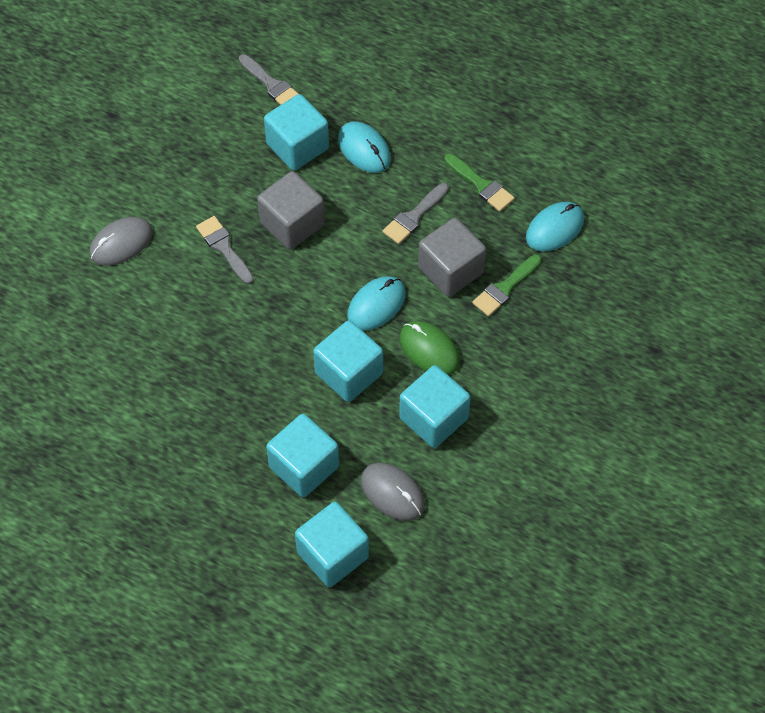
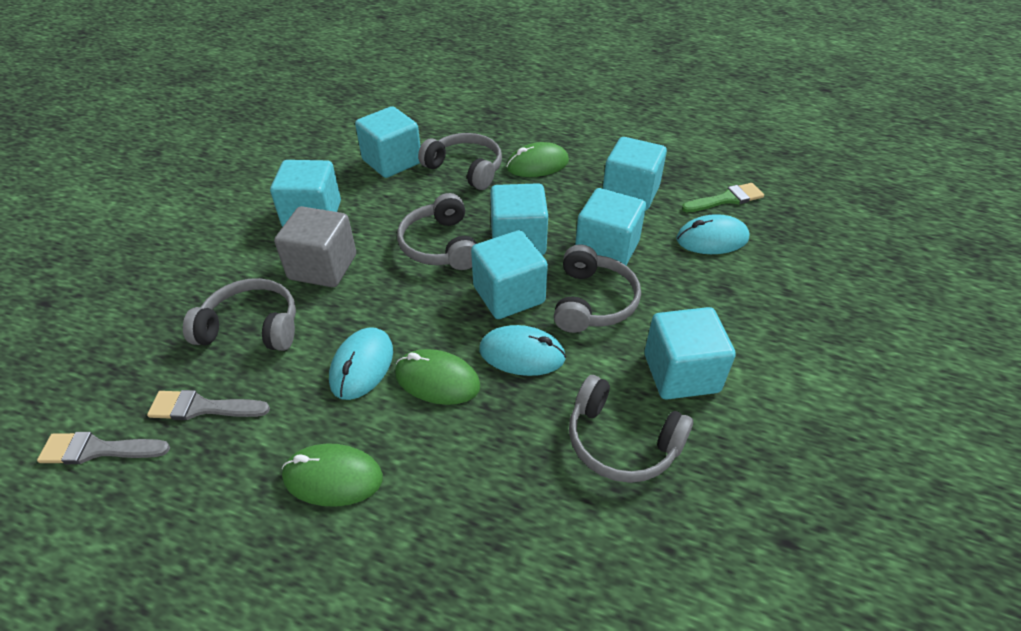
green brush: [445,154,515,212] [472,254,542,317] = 2 -> [682,183,764,212] = 1
green mouse: [400,321,460,375] = 1 -> [282,444,383,507] [395,349,481,405] [506,142,569,177] = 3
grey brush: [196,216,254,284] [239,54,298,105] [383,183,449,244] = 3 -> [37,432,170,464] [147,390,270,420] = 2
grey cube: [257,171,325,250] [418,218,486,297] = 2 -> [274,206,356,287] = 1
grey headphones: none = 0 -> [183,278,296,351] [397,193,477,270] [418,133,502,190] [554,245,641,333] [569,375,693,483] = 5
grey mouse: [90,217,153,266] [361,463,425,521] = 2 -> none = 0
turquoise cube: [264,94,329,171] [266,414,339,498] [295,502,369,587] [313,320,383,402] [399,365,471,448] = 5 -> [270,160,341,227] [355,106,421,178] [471,230,548,319] [490,183,548,255] [575,188,646,266] [603,137,667,211] [644,307,736,399] = 7

